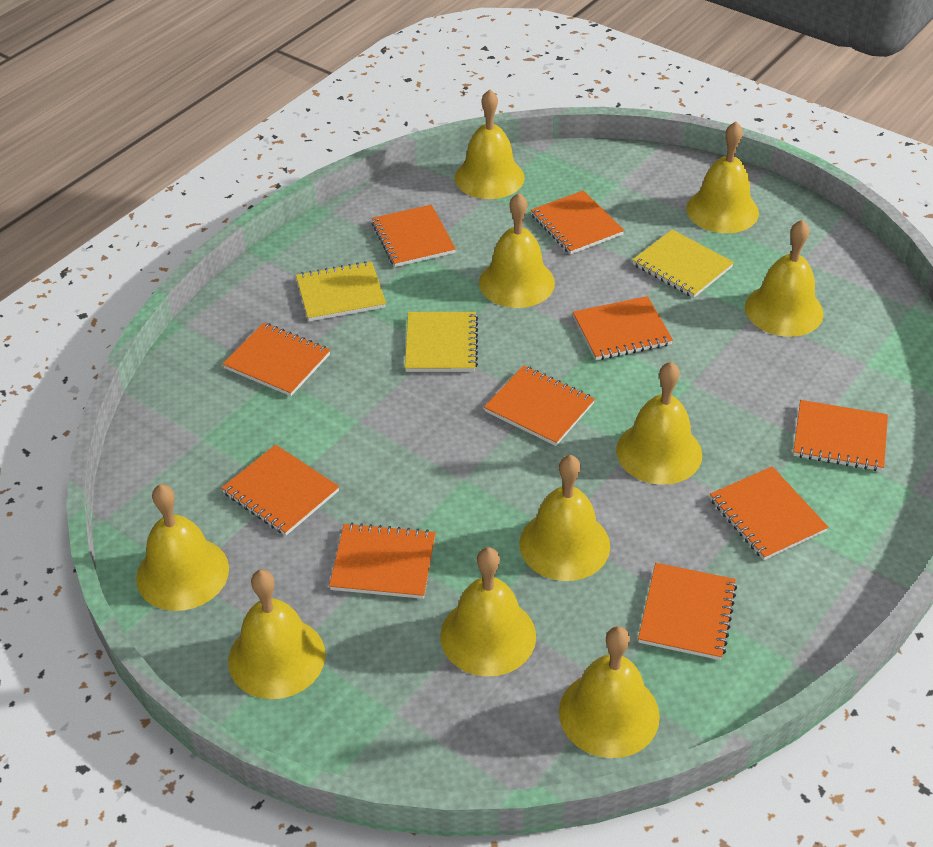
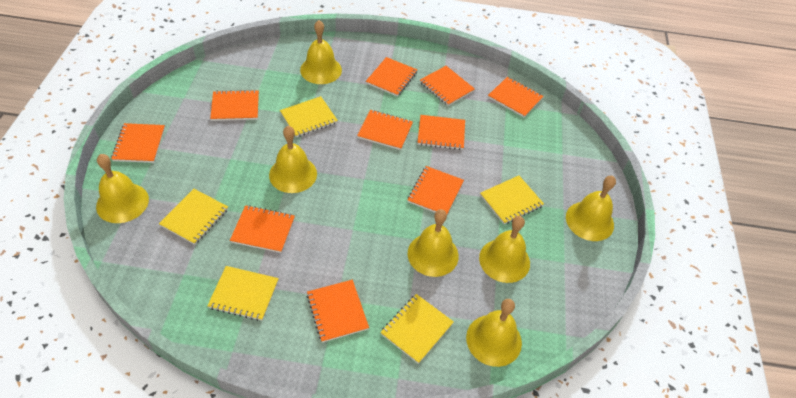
yellow bell: [136,484,229,611] [228,569,325,699] [440,547,536,677] [455,89,525,199] [479,193,555,308] [519,455,610,581] [559,626,660,758] [616,362,702,485] [686,122,759,233] [745,220,824,337] = 10 -> [96,154,149,223] [269,126,317,193] [300,20,342,84] [408,209,459,277] [466,299,522,367] [479,216,530,283] [566,176,616,241] = 7
yellow notebook: [296,261,386,321] [405,312,478,372] [632,229,734,298] = 3 -> [159,189,228,245] [207,266,279,321] [280,96,338,137] [380,294,454,364] [480,176,544,224] = 5

